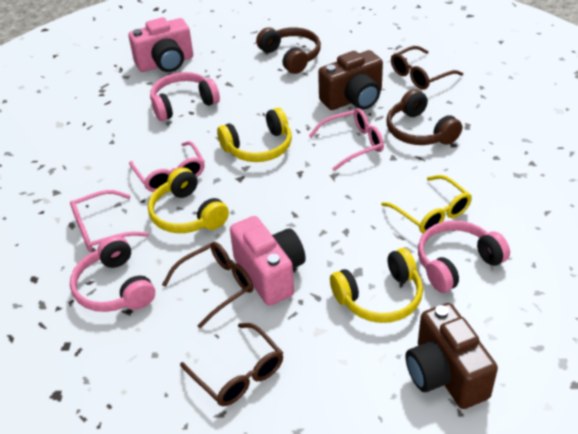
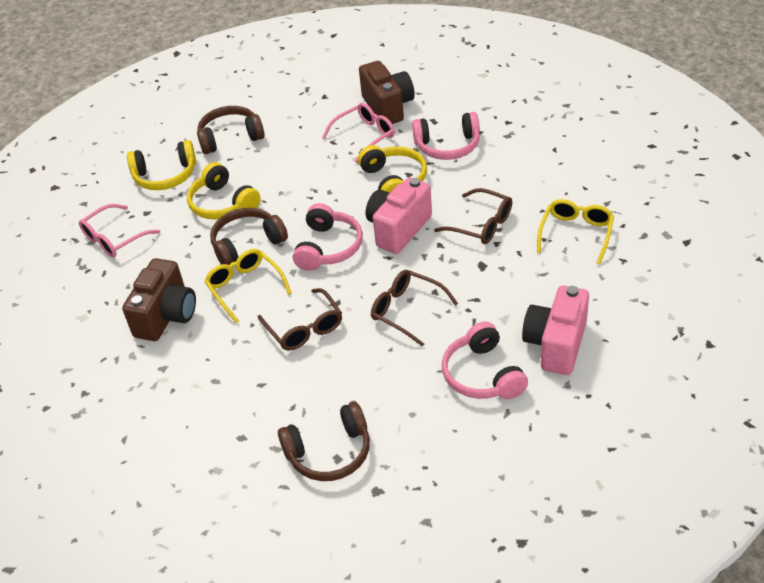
brown headphones: [256,27,321,74] [387,89,462,145] = 2 -> [197,106,265,154] [210,208,288,265] [278,402,370,481] = 3
pink glasses: [70,190,149,252] [129,141,205,192] [309,108,384,171] = 3 -> [79,204,160,257] [322,103,395,163] = 2
yellow glasses: [381,175,472,233] = 1 -> [204,249,291,324] [537,199,614,264] = 2

